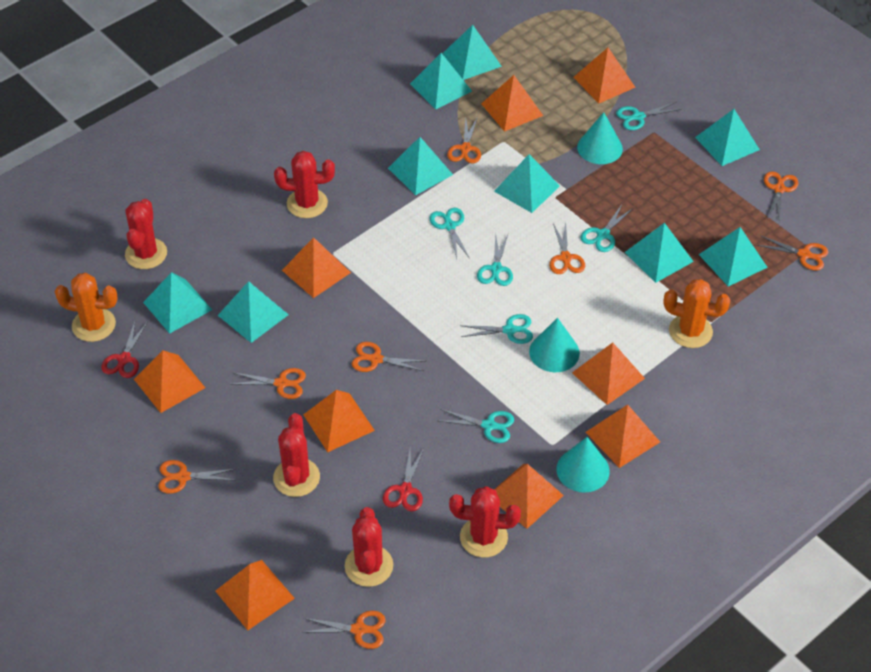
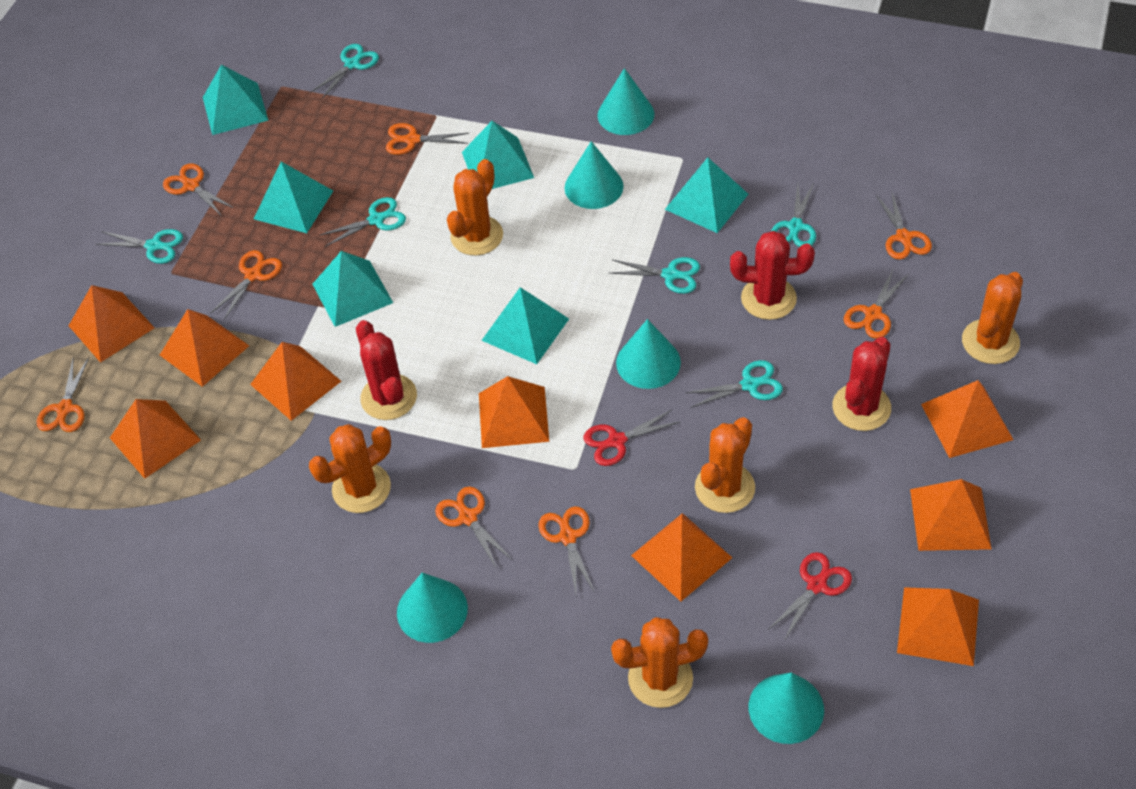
orange cactus: [55,273,118,342] [663,279,730,348] = 2 -> [309,424,391,513] [447,159,503,256] [611,617,708,708] [695,417,755,513] [962,272,1023,364] = 5
red cactus: [125,199,167,269] [273,413,320,497] [274,151,335,218] [345,507,393,587] [449,486,521,558] = 5 -> [356,320,417,420] [730,231,815,320] [832,337,891,431] = 3
turquoise cone: [529,318,580,372] [556,437,610,493] [577,112,623,164] = 3 -> [397,573,468,643] [565,141,624,209] [597,68,654,135] [616,319,681,389] [749,673,824,744] = 5
turquoise pyramid: [143,272,212,334] [218,281,289,343] [388,137,453,195] [410,53,472,109] [442,25,502,80] [494,154,560,213] [625,223,694,283] [695,109,760,166] [698,227,768,286] = 9 -> [203,65,269,135] [254,162,333,233] [312,251,393,327] [462,121,534,189] [481,287,569,364] [665,158,748,233] = 6

